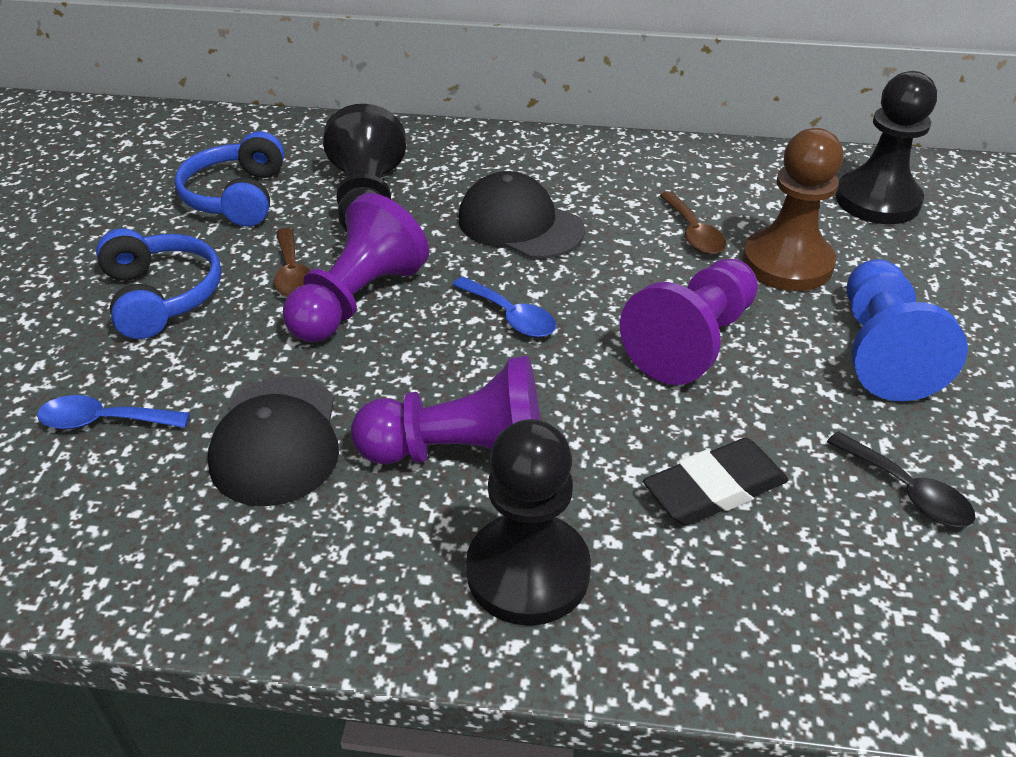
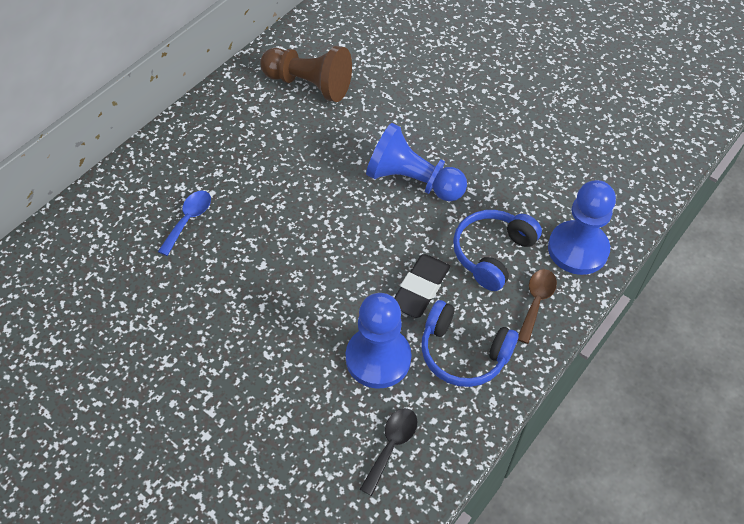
black cap: [208,377,339,506] [458,171,585,259] = 2 -> none = 0
black pawn: [323,104,406,232] [466,419,591,626] [836,71,937,224] = 3 -> none = 0
blue pawn: [847,259,968,401] = 1 -> [346,293,411,389] [366,123,467,201] [548,180,616,275] = 3
blue spoon: [37,395,190,429] [452,276,556,337] = 2 -> [158,191,211,256] = 1
brown spoon: [274,228,310,297] [660,191,727,255] = 2 -> [518,269,557,344] = 1
purple pawn: [283,193,429,342] [351,356,540,465] [620,259,758,385] = 3 -> none = 0

